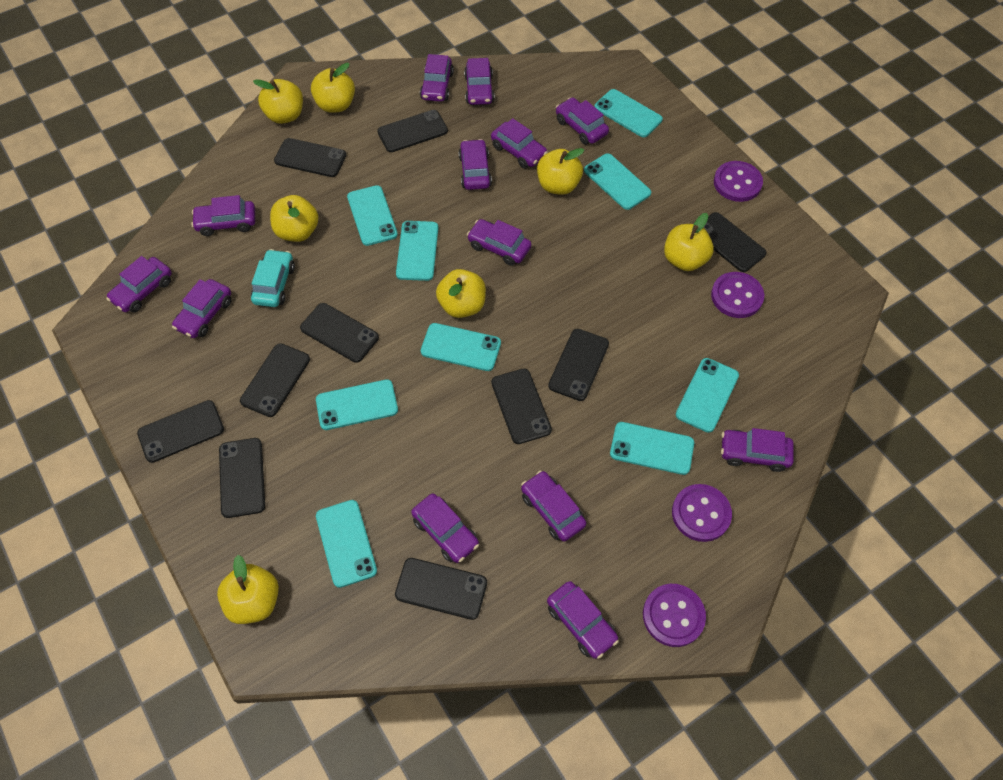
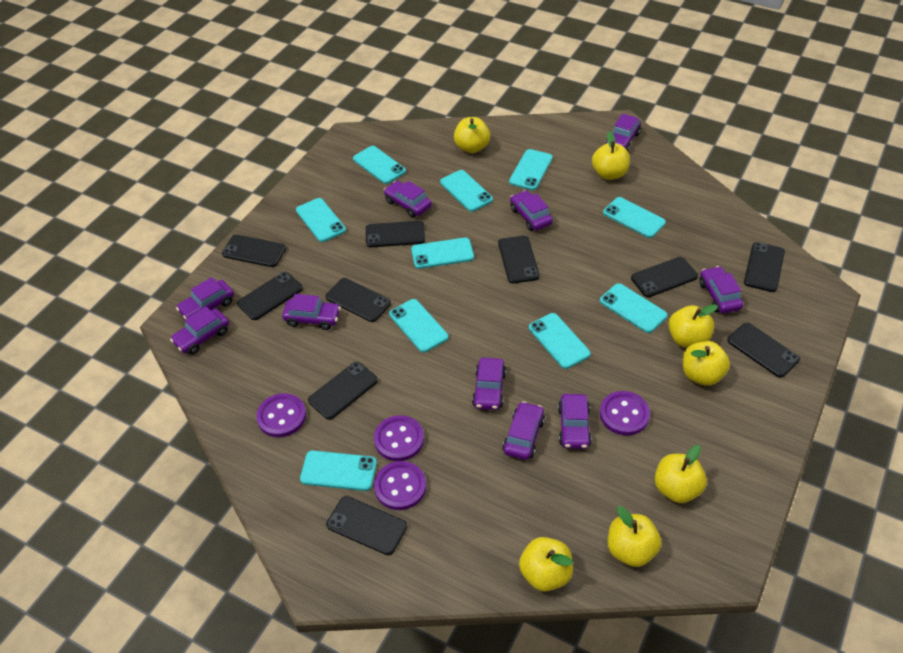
purple car: [106,256,172,313] [172,279,232,338] [191,195,255,236] [411,494,479,563] [420,54,454,102] [459,139,492,190] [464,58,495,105] [467,219,531,266] [491,118,548,169] [521,471,586,542] [547,581,619,659] [556,97,609,145] [721,428,793,472] = 13 -> [170,307,229,354] [176,277,234,319] [282,294,341,330] [384,181,432,218] [472,358,506,410] [503,401,545,460] [510,190,553,231] [558,394,592,449] [606,113,641,151] [699,266,743,313] = 10
turquoise car: [251,249,295,307] = 1 -> none = 0
turquoise phone: [316,379,398,430] [316,500,377,588] [347,185,398,246] [396,221,438,281] [421,323,501,371] [584,153,651,210] [595,89,663,137] [610,422,694,475] [676,358,739,433] = 9 -> [296,198,346,242] [300,450,377,491] [353,146,406,184] [389,299,448,353] [411,238,474,269] [440,170,493,212] [509,149,553,190] [529,313,591,369] [600,283,668,333] [603,197,666,238] = 10

